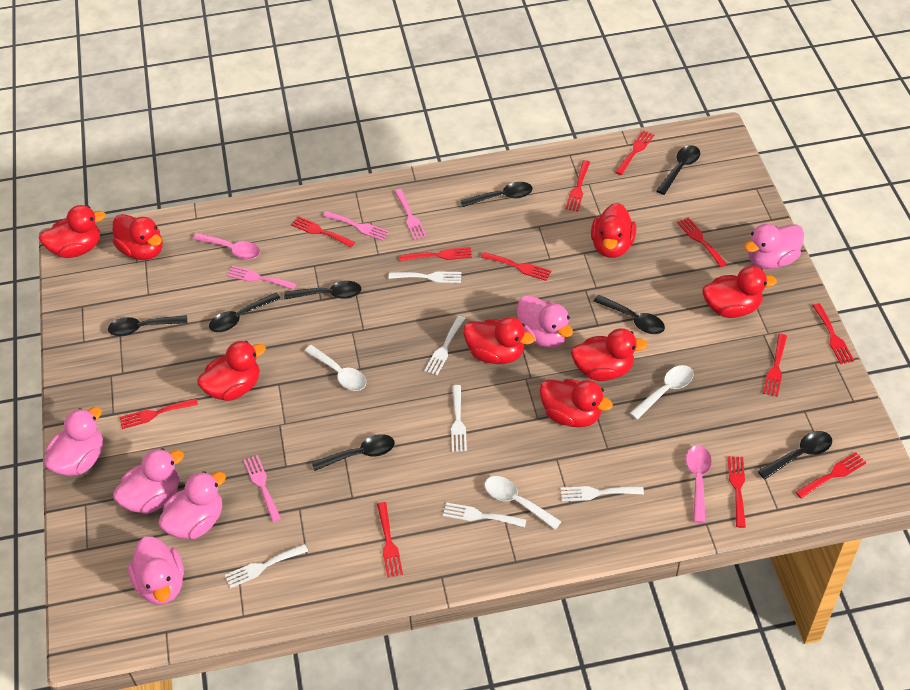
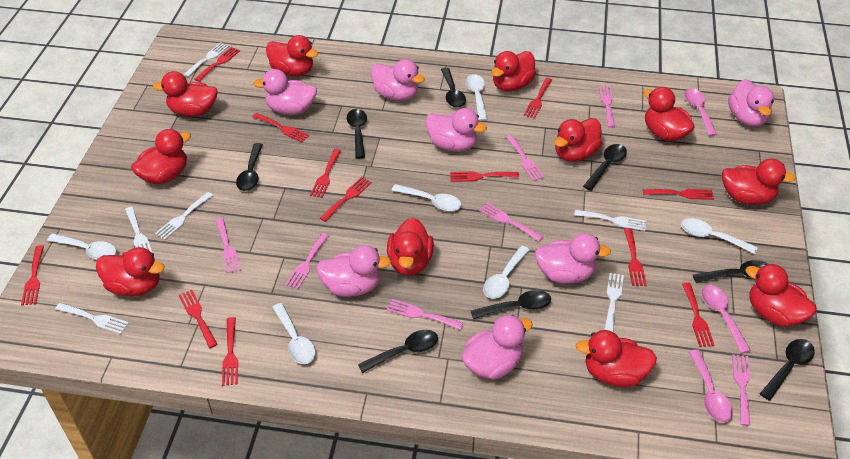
pink duck: [44,407,103,476] [113,448,184,514] [128,537,184,605] [158,471,226,539] [517,295,573,348] [744,224,804,269] = 6 -> [253,69,317,115] [316,245,391,297] [371,59,425,101] [425,108,487,152] [461,315,533,380] [535,233,611,284] [728,79,774,127] = 7
pink fork: [227,266,297,290] [244,455,281,522] [323,211,389,241] [394,189,427,240] = 4 -> [215,218,241,274] [285,233,329,289] [387,299,463,330] [479,203,543,241] [506,135,544,181] [599,86,615,128] [732,354,750,426] = 7
pink spoon: [193,233,260,260] [686,445,712,523] = 2 -> [684,88,717,136] [689,350,733,423] [701,285,751,354] = 3
red duck: [39,205,106,258] [113,214,163,260] [197,341,266,401] [463,317,535,364] [539,379,613,427] [571,328,648,381] [591,203,636,258] [702,266,777,318] = 8 -> [96,247,165,296] [131,129,191,185] [153,71,218,117] [266,35,318,76] [387,218,434,276] [491,51,536,92] [554,118,602,162] [576,330,657,387] [643,87,695,141] [722,159,796,205] [745,263,817,327] = 11
white spoon: [304,345,366,391] [485,476,562,530] [630,365,694,420] = 3 -> [47,233,116,259] [272,303,316,364] [391,184,461,211] [465,74,487,121] [483,246,529,299] [681,218,758,254] = 6

